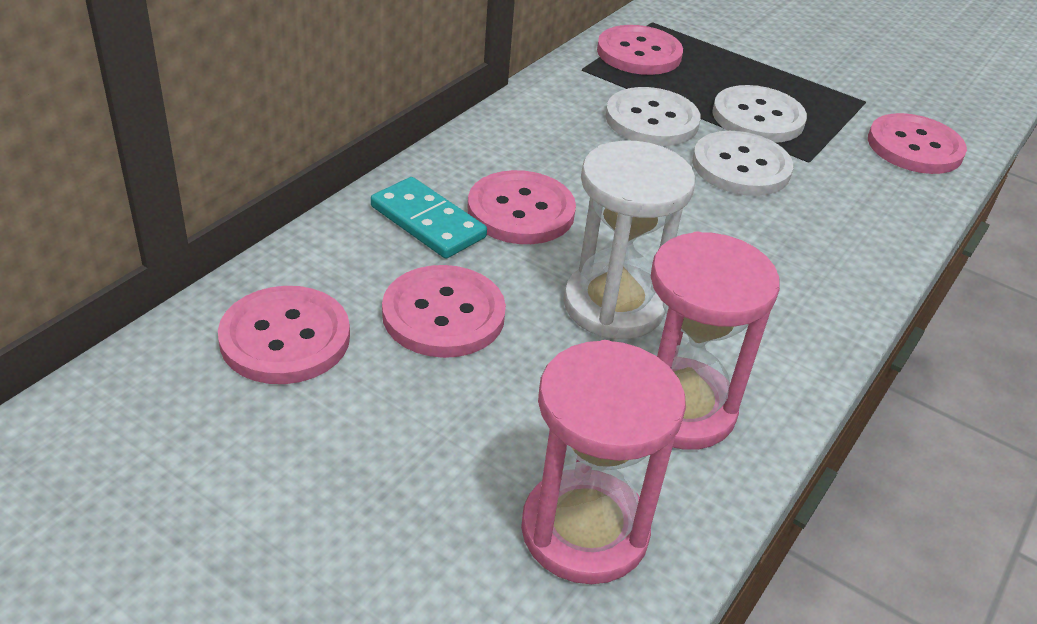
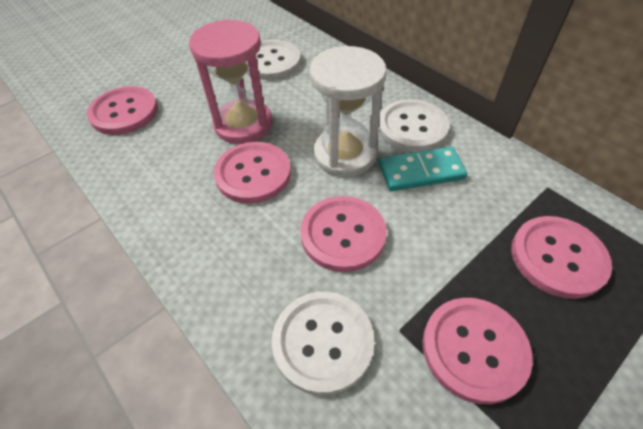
pink hourglass: [521,340,686,584] [651,231,780,450] = 2 -> [189,19,272,144] = 1

